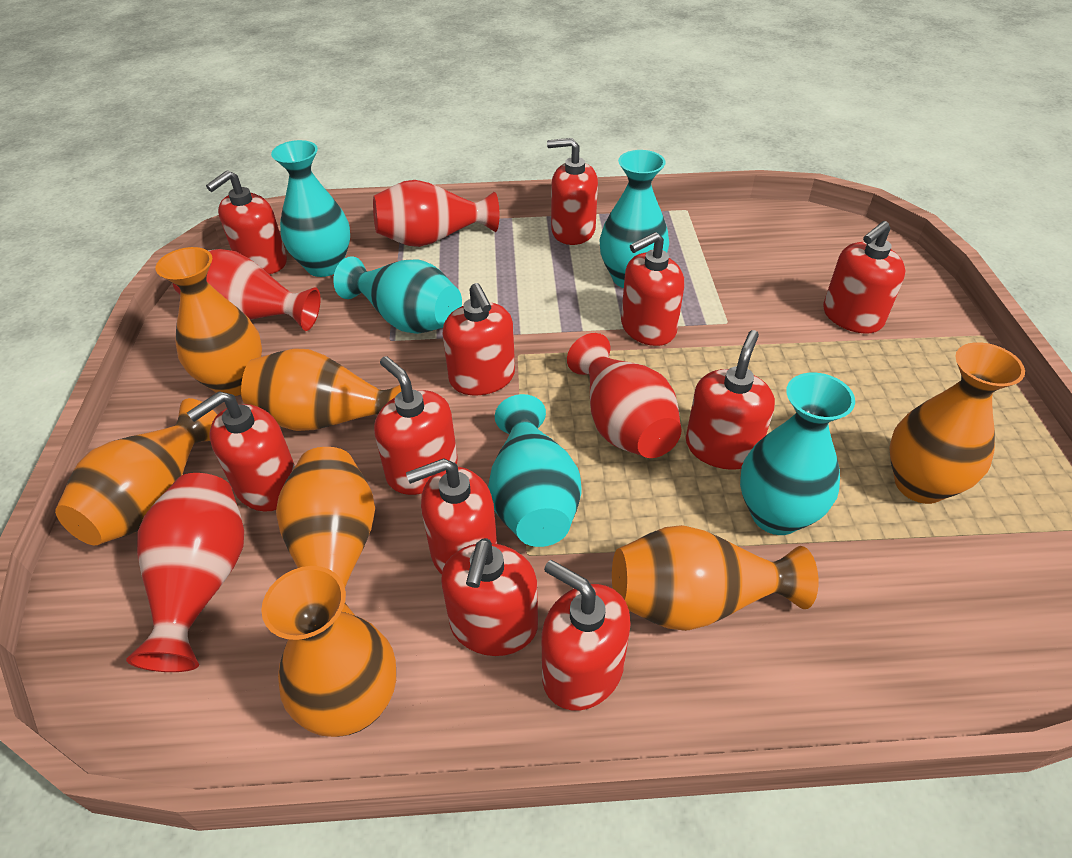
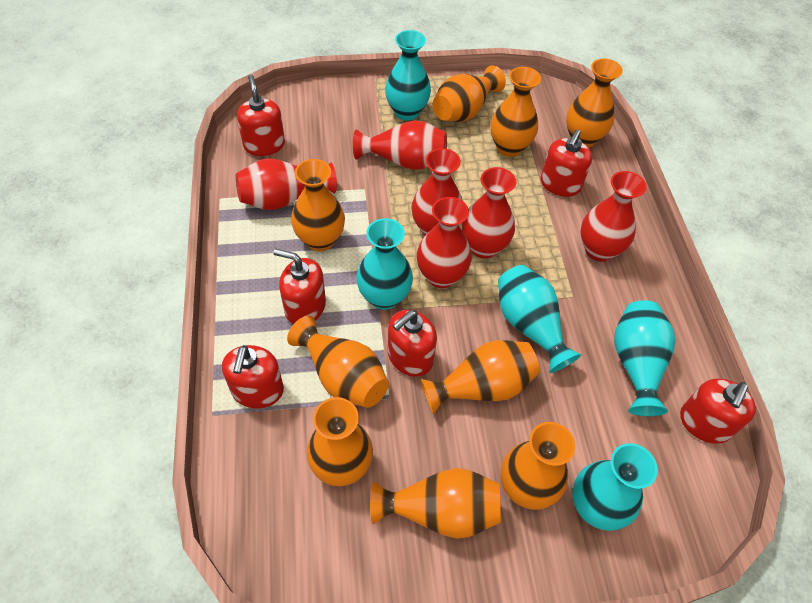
orange vase: [55,398,217,545] [155,247,262,396] [241,348,401,431] [261,566,396,737] [276,447,375,616] [612,525,819,631] [889,342,1025,504] = 7 -> [287,316,389,408] [291,159,345,251] [306,397,373,486] [370,468,501,539] [421,340,540,414] [433,65,506,122] [490,67,541,157] [501,422,575,510] [566,59,623,148] = 9
red soap dispenser: [187,391,295,512] [206,170,287,274] [374,356,458,495] [406,458,497,574] [441,538,538,656] [443,283,515,396] [542,560,631,711] [547,138,598,245] [621,232,684,346] [686,330,775,470] [823,221,906,334] = 11 -> [222,345,284,408] [237,75,285,156] [273,249,326,324] [388,310,437,377] [541,130,592,197] [680,379,756,444] = 6
red vase: [126,473,244,672] [173,249,320,331] [373,180,499,247] [567,333,682,458] = 4 -> [236,158,337,210] [353,120,447,170] [411,148,463,236] [417,197,472,288] [462,167,516,259] [580,171,647,261] = 6

